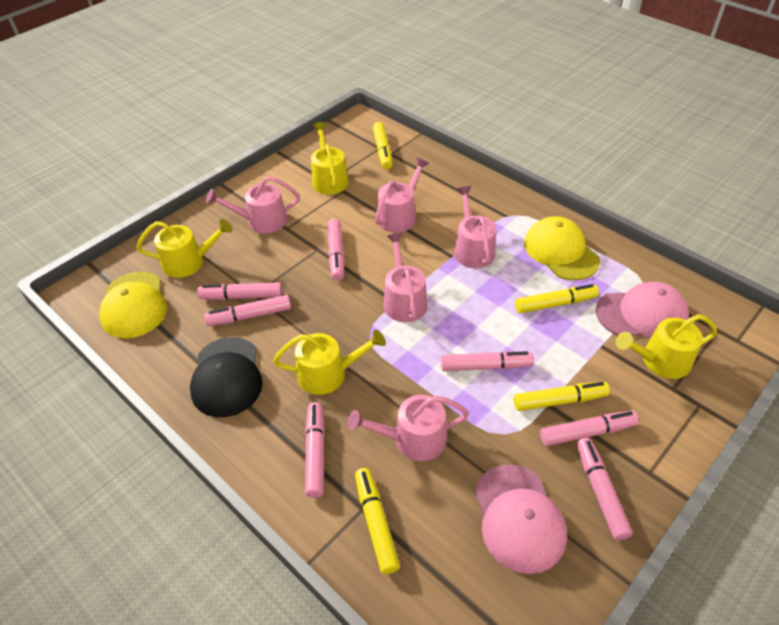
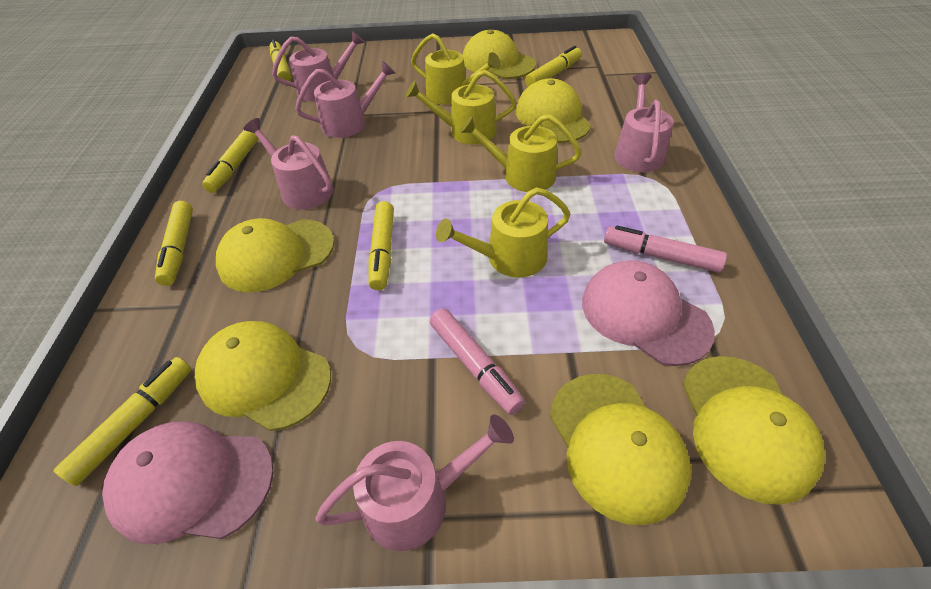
black cap: [190,337,263,417] = 1 -> none = 0
pink marker: [197,282,282,300] [204,295,291,326] [305,402,325,498] [327,219,345,281] [441,351,534,371] [540,411,639,446] [576,438,633,541] = 7 -> [430,308,525,415] [604,225,727,273] = 2
yellow cap: [99,272,167,338] [524,216,600,280] = 2 -> [195,321,331,431] [216,218,334,292] [463,30,536,79] [516,78,591,143] [550,374,691,525] [682,356,825,505] = 6
yellow marker: [355,468,400,574] [373,122,393,169] [514,382,610,411] [515,284,599,313] = 4 -> [53,357,192,486] [155,201,193,286] [202,130,259,193] [269,39,291,81] [369,201,394,290] [525,46,582,87] = 6

